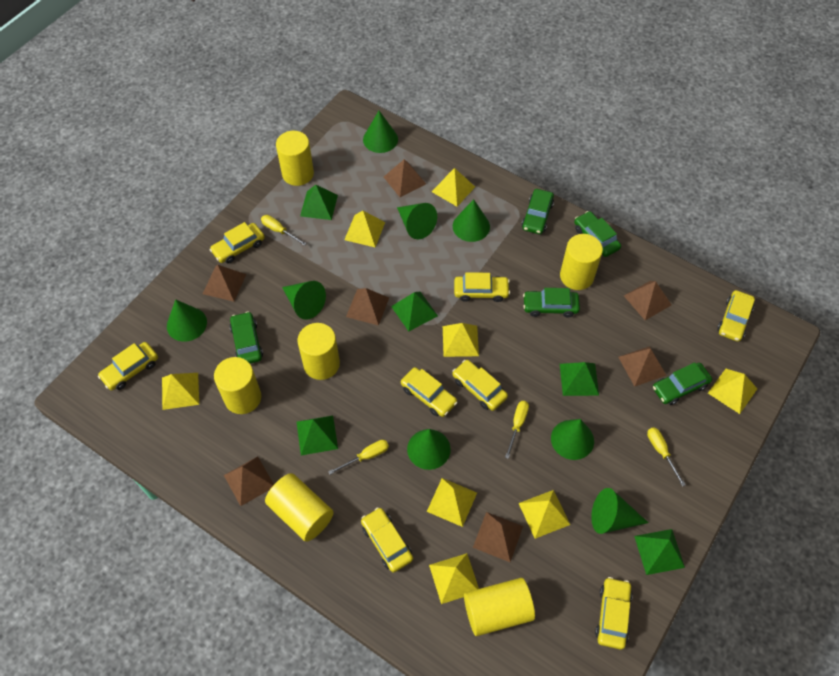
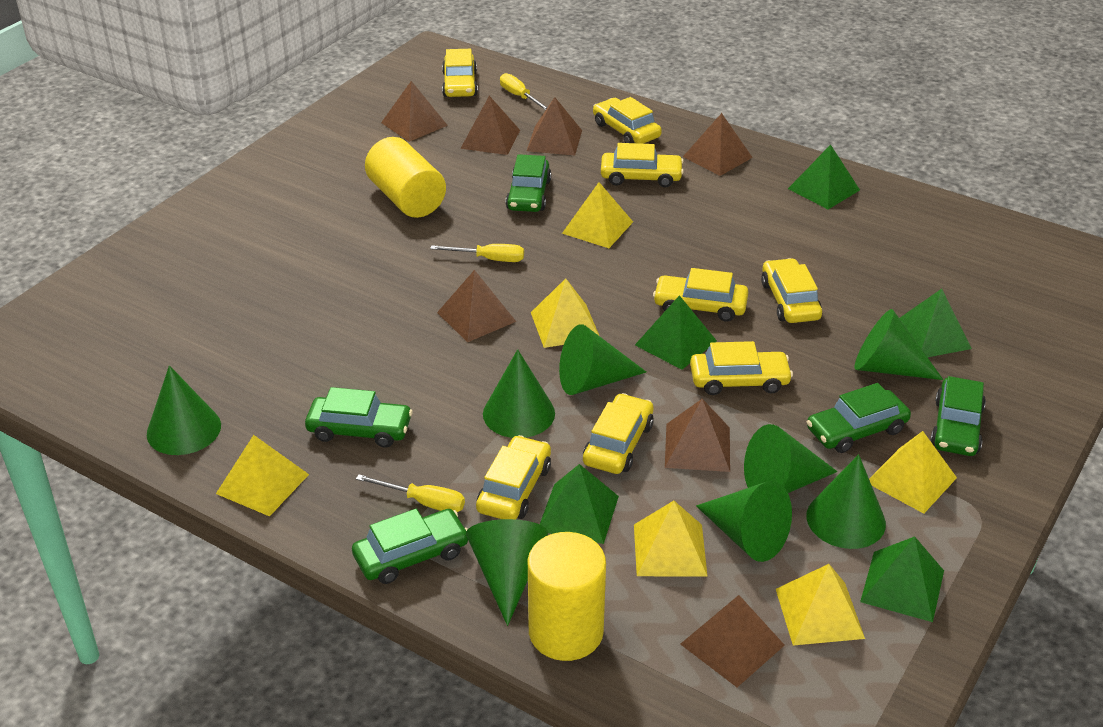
yellow cylinder: [214,357,261,414] [265,473,334,542] [276,131,314,186] [297,323,340,380] [464,578,535,636] [560,234,603,290] = 6 -> [365,137,446,218] [528,532,606,661] = 2
yellow pyramid: [162,373,199,410] [344,211,385,247] [427,478,477,527] [429,553,479,604] [432,168,475,207] [443,323,479,357] [519,490,570,539] [708,369,757,414] = 8 -> [216,435,309,516] [531,278,599,348] [562,182,633,248] [634,501,707,576] [776,564,865,646] [869,431,957,514] = 6
yellow screwdriver: [261,215,307,246] [328,440,389,475] [505,401,529,459] [647,427,686,486] = 4 -> [356,474,465,512] [430,244,524,262] [500,73,548,110] = 3

